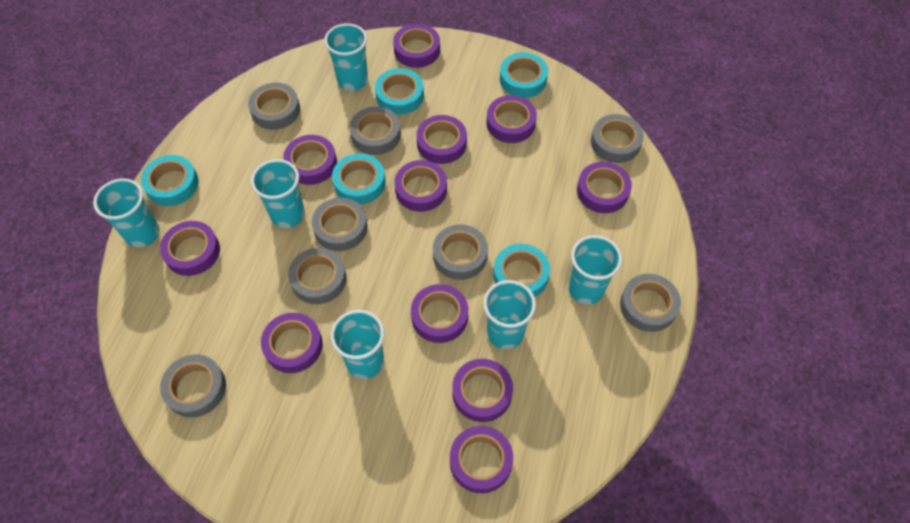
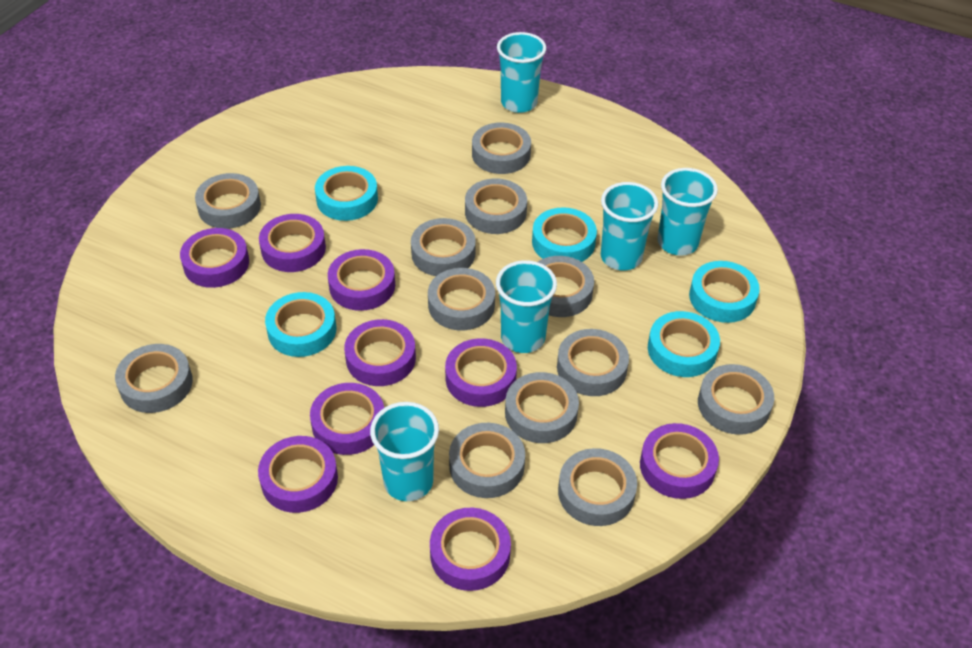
grey tape: [160,354,226,418] [248,83,300,130] [288,248,346,304] [312,198,368,251] [350,107,401,155] [433,225,488,280] [591,114,644,163] [620,274,681,332] = 8 -> [115,344,193,413] [195,173,261,229] [411,218,476,276] [428,268,495,330] [449,423,525,498] [465,178,527,234] [472,123,531,174] [505,372,579,443] [538,256,594,317] [557,329,629,396] [558,448,637,526] [698,364,774,435] = 12
purple tape: [160,221,220,276] [261,313,323,373] [283,135,337,185] [393,24,440,68] [394,160,447,212] [411,284,468,343] [416,115,467,164] [450,426,513,493] [452,359,513,422] [486,95,537,143] [577,162,632,213] = 11 -> [180,228,249,288] [258,436,338,513] [259,214,326,272] [310,383,384,455] [328,249,395,311] [344,319,416,386] [430,508,511,591] [445,338,517,407] [640,423,719,499] = 9
turquoise cup: [93,178,160,248] [251,159,305,228] [324,23,368,91] [331,310,384,379] [483,280,536,350] [568,235,622,304] = 6 -> [370,402,439,501] [496,260,557,353] [497,32,546,113] [601,182,658,271] [658,168,718,256] = 5

